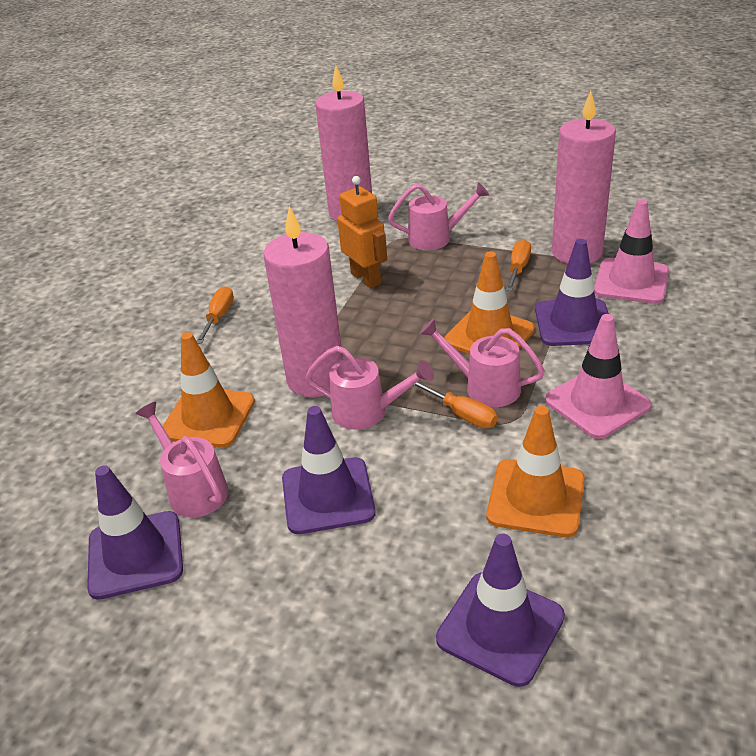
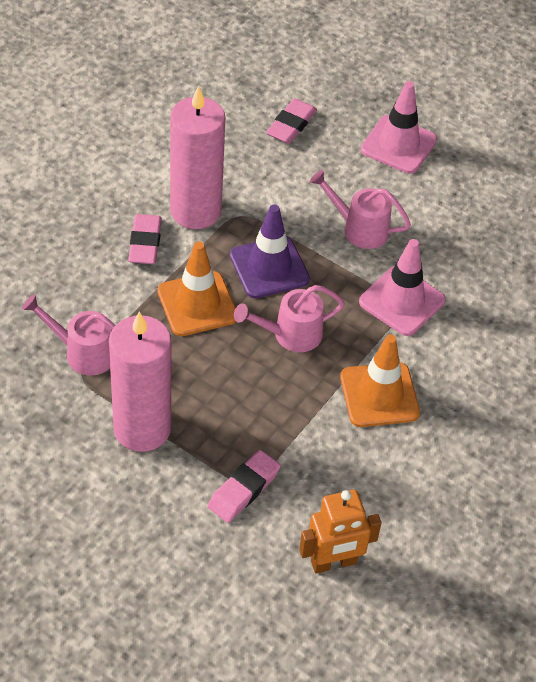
orange screwdriver: [197,286,234,344] [414,382,498,429] [506,240,531,291] = 3 -> none = 0
orange traffic cone: [162,332,255,447] [444,251,535,354] [486,406,585,537] = 3 -> [158,241,236,336] [340,334,420,427] = 2
pink candle: [264,206,343,397] [315,65,372,222] [552,91,616,264] = 3 -> [109,311,171,452] [170,86,225,229] = 2
pink eraser: none = 0 -> [128,214,162,264] [207,450,281,523] [266,98,317,144] = 3
pink watering can: [136,402,228,517] [305,346,434,430] [388,182,489,250] [420,318,545,407] = 4 -> [22,294,116,376] [234,285,345,352] [310,170,411,249] = 3
purple traffic cone: [87,465,183,600] [282,406,376,534] [436,533,565,687] [535,239,609,346] = 4 -> [230,204,310,298] = 1

